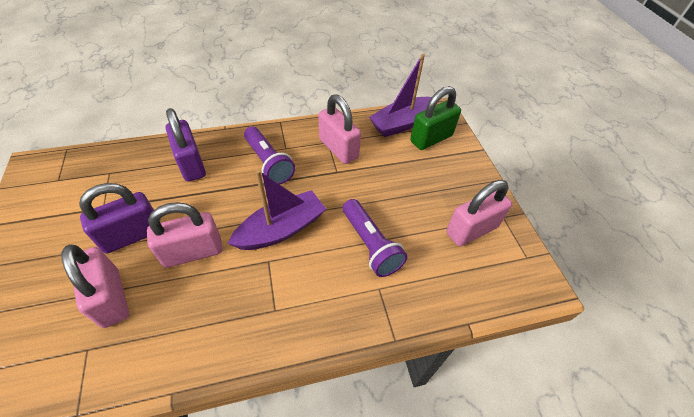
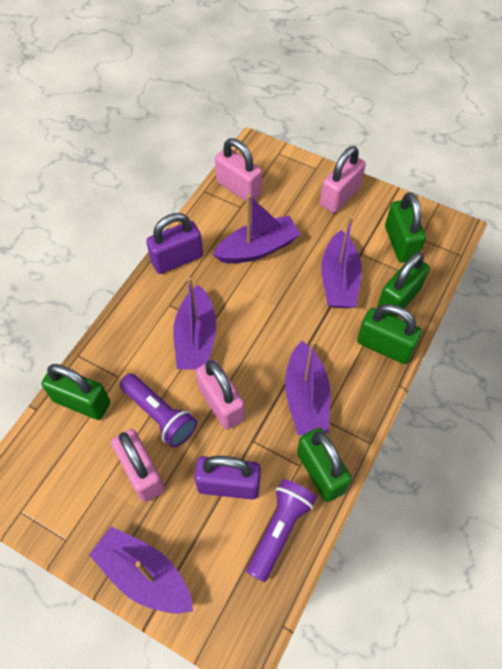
green padlock: [410,86,461,150] = 1 -> [41,364,110,420] [297,428,352,502] [357,304,422,364] [377,252,430,317] [385,192,426,263] = 5
purple boat: [228,170,326,250] [369,54,432,137] = 2 -> [89,526,193,614] [173,277,216,370] [213,194,301,264] [285,341,331,435] [321,216,362,308] = 5

